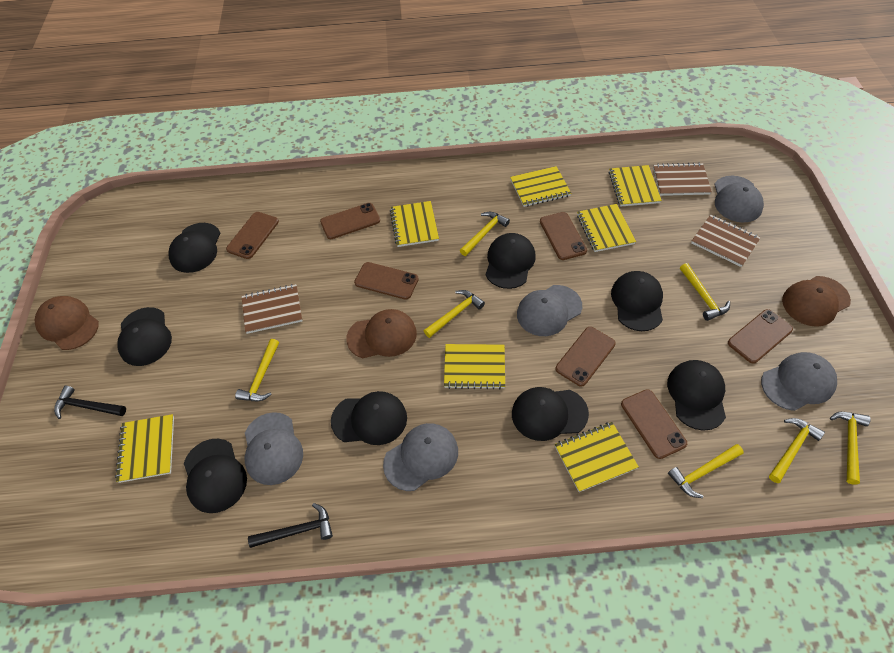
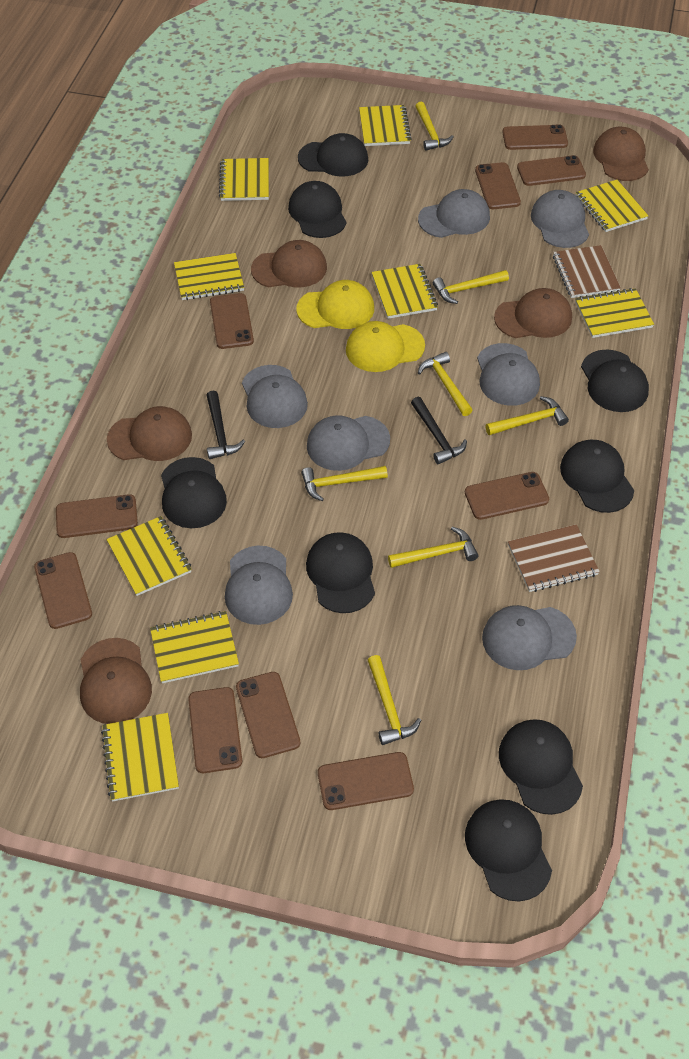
brown cap: [35,296,99,350] [346,309,417,358] [782,276,851,327] = 3 -> [80,638,152,724] [107,406,192,461] [251,240,327,288] [494,288,572,338] [593,127,649,181] = 5
brown notebook: [242,284,302,334] [653,162,712,196] [691,215,761,267] = 3 -> [508,524,600,592] [553,245,621,298] = 2
brown phone: [226,212,279,259] [320,203,380,239] [354,262,419,300] [540,212,587,260] [555,327,616,387] [621,389,687,459] [728,309,793,363] = 7 -> [34,552,92,629] [56,494,138,538] [188,687,242,773] [210,293,254,349] [236,672,301,758] [318,752,414,810] [465,472,549,520] [475,162,521,209] [502,125,568,150] [517,155,586,186] = 10
grey cap: [245,412,303,485] [383,423,458,491] [517,285,582,336] [714,176,764,222] [761,352,837,411] = 5 -> [225,546,293,625] [242,365,308,428] [307,415,390,471] [418,189,490,238] [477,343,540,406] [482,605,577,670] [531,190,589,248] = 7
yellow cap: none = 0 -> [296,280,374,329] [346,321,425,372] = 2
yellow notebook: [115,414,174,483] [390,201,439,247] [444,344,505,389] [510,166,571,207] [555,422,639,492] [577,204,636,252] [609,165,662,207] = 7 -> [101,713,179,801] [106,516,192,596] [150,611,239,683] [174,253,244,300] [219,158,269,201] [359,105,412,146] [371,264,438,319] [575,288,654,338] [576,180,648,232] = 9

